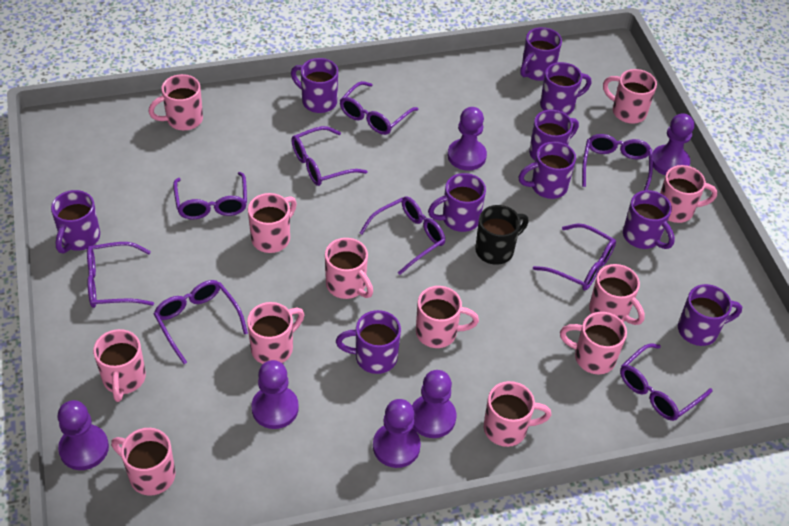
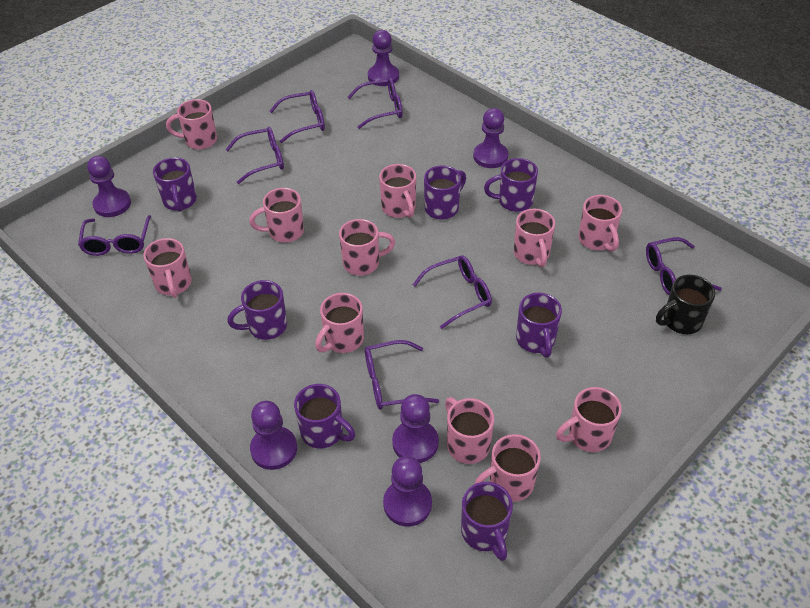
pink mug: [93,329,146,402] [111,428,176,496] [148,74,203,130] [247,302,304,364] [248,193,297,253] [325,238,373,299] [416,286,479,348] [484,381,551,447] [560,312,627,374] [589,264,645,325] [603,69,657,124] [660,165,717,223] = 12 -> [144,238,192,298] [166,99,217,149] [249,188,304,242] [315,293,364,353] [339,219,395,276] [379,164,416,218] [445,397,494,464] [474,434,541,502] [514,209,555,267] [556,387,622,452] [578,195,622,252] = 11
purple glasses: [87,242,154,308] [154,280,248,364] [173,172,247,219] [291,126,368,186] [340,81,418,135] [360,196,445,275] [533,224,616,291] [582,134,653,191] [620,343,713,421] = 9 -> [78,215,151,256] [226,127,284,184] [270,90,325,143] [348,78,403,129] [365,340,439,410] [413,255,492,329] [646,237,722,295] = 7
purple mug: [51,190,100,253] [291,58,338,113] [336,310,401,374] [428,173,486,232] [518,141,576,199] [520,27,562,81] [529,110,579,161] [540,62,591,115] [623,190,675,249] [678,284,742,346] = 10 -> [153,157,197,212] [227,280,287,340] [294,384,355,448] [424,166,466,219] [461,482,513,561] [484,158,538,212] [516,293,562,357] = 7

